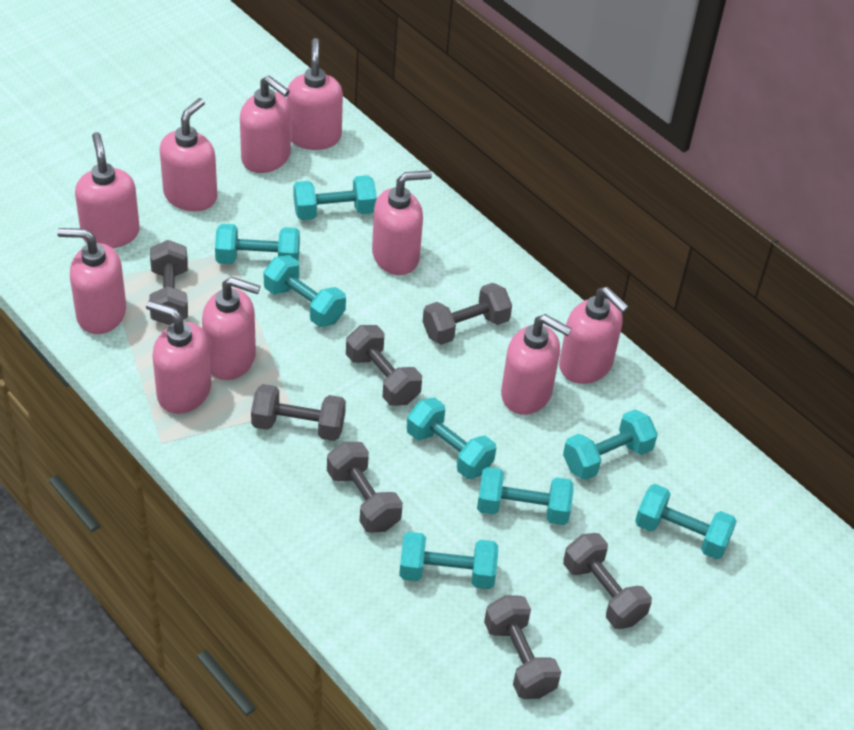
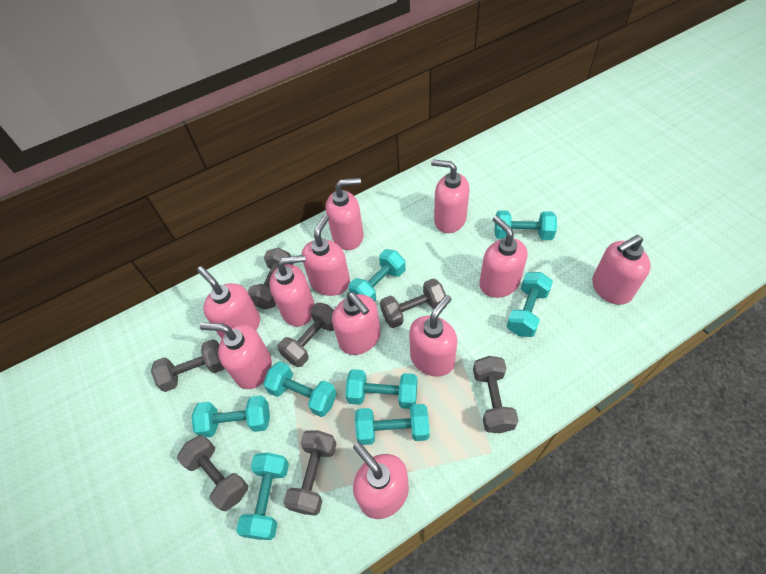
pink soap dispenser: [57,228,126,334] [75,132,140,248] [146,301,211,414] [160,98,218,211] [202,277,260,380] [240,76,291,173] [287,38,343,150] [372,170,432,275] [501,314,572,415] [559,287,629,384] = 10 -> [197,266,260,339] [200,323,272,389] [269,255,315,327] [301,215,350,296] [326,178,364,250] [332,292,380,355] [353,442,409,519] [409,295,458,377] [431,159,470,233] [479,216,527,298] [592,235,651,305] = 11

